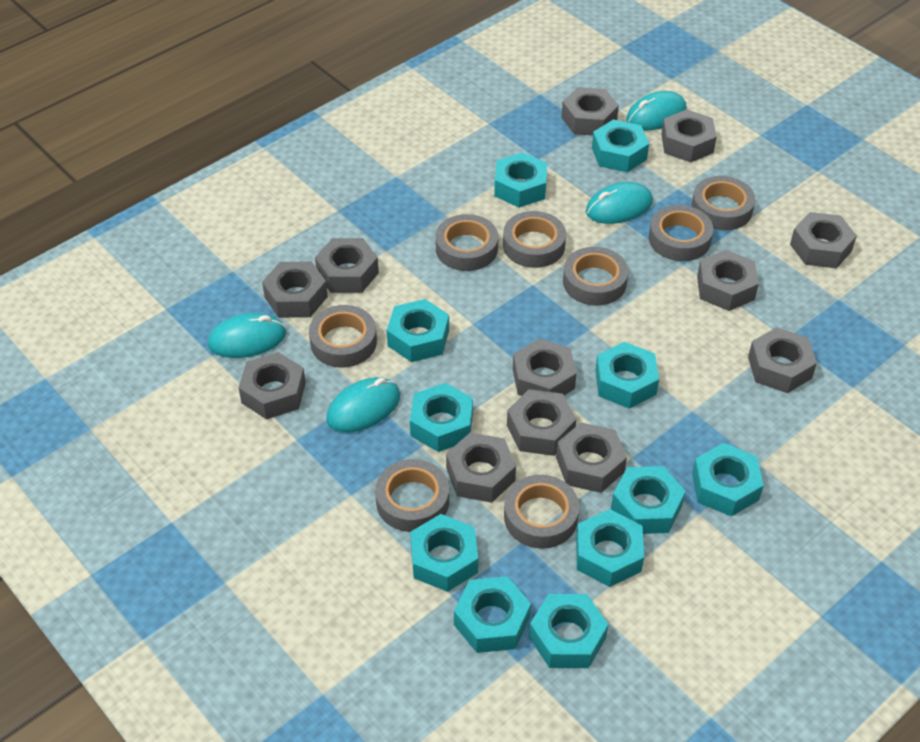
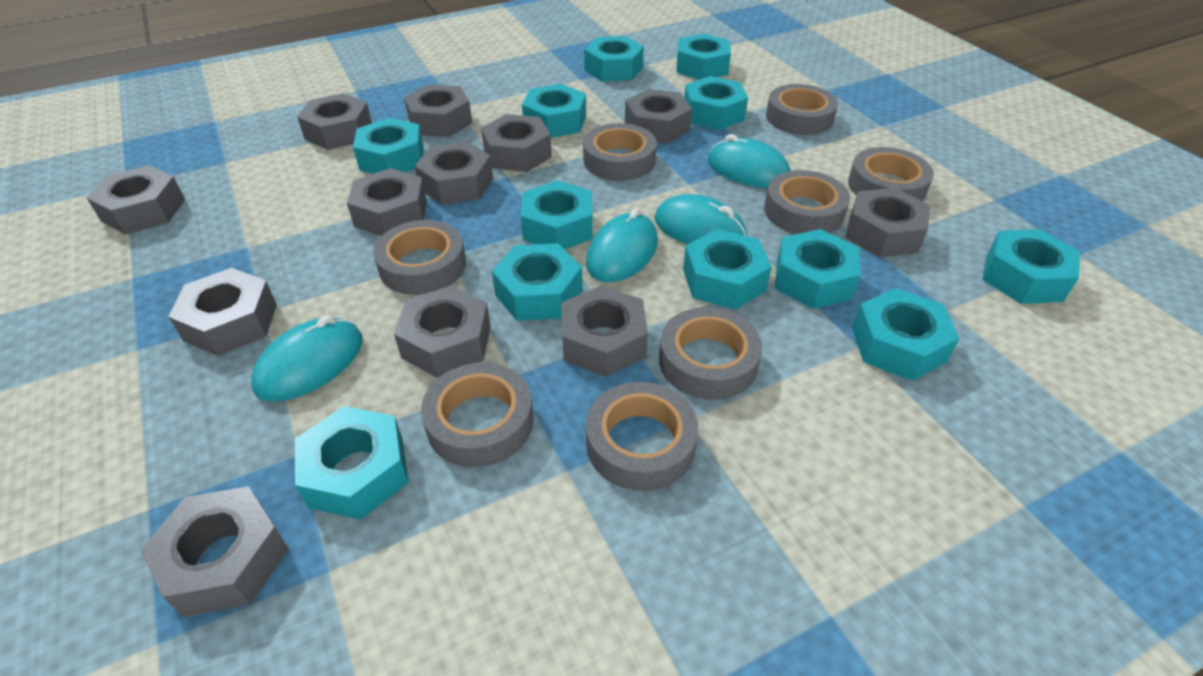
turquoise nut: [387,299,449,362] [410,383,473,452] [410,514,478,592] [454,576,531,653] [494,152,547,208] [529,594,609,668] [576,509,644,587] [592,119,649,172] [595,342,659,409] [611,466,686,534] [692,443,764,516] = 11 -> [295,406,408,520] [353,118,424,174] [492,243,583,321] [521,180,593,249] [522,84,586,138] [584,36,644,82] [676,33,731,80] [683,229,772,310] [684,76,748,130] [775,229,861,309] [852,288,959,381] [982,229,1080,304] = 12

